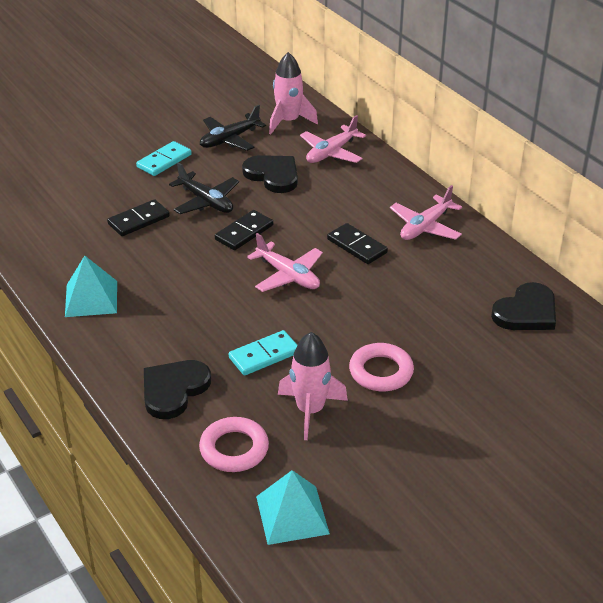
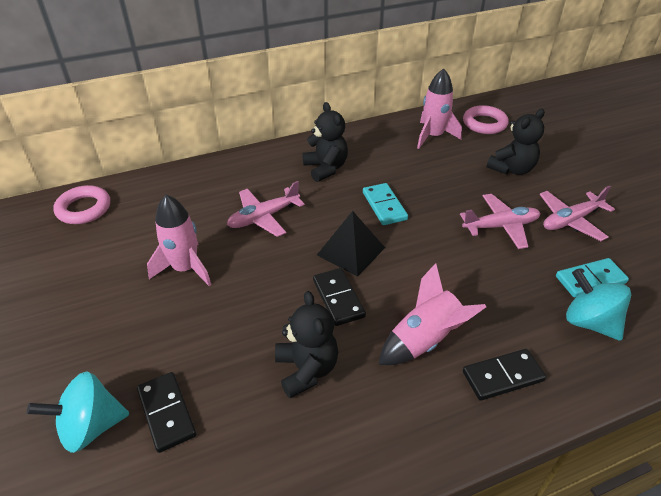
black heart: [144,360,211,419] [242,155,298,193] [491,282,556,330] = 3 -> none = 0
black plane: [169,162,239,214] [200,105,266,151] = 2 -> none = 0
black pyramid: none = 0 -> [317,211,385,277] = 1
black teddy bear: none = 0 -> [275,291,338,398] [302,102,348,182] [487,109,545,175] = 3
pink rocket: [269,52,318,134] [278,332,348,440] = 2 -> [147,195,211,286] [379,263,486,365] [417,68,462,149] = 3
turquoise pyramid: [65,256,117,317] [256,470,330,545] = 2 -> none = 0
turquoise spinning top: none = 0 -> [27,371,129,453] [566,269,631,341] = 2

